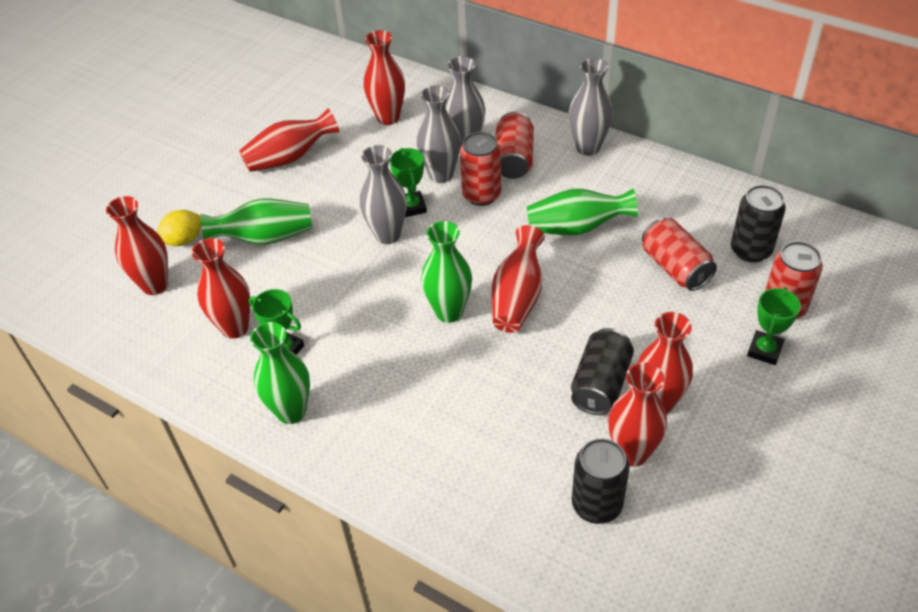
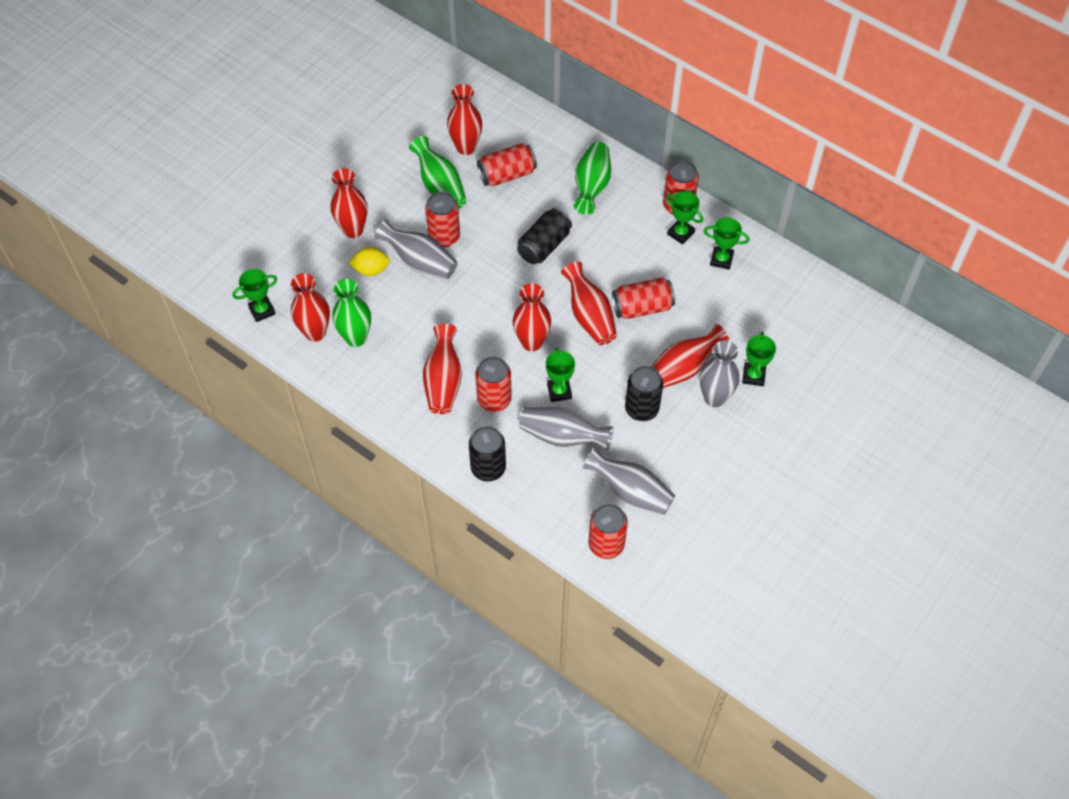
green trophy: [249,289,304,355] [390,148,427,217] [747,287,801,365] = 3 -> [233,269,277,322] [546,347,575,402] [666,191,703,245] [704,217,750,270] [742,332,776,386] = 5
green vase: [201,199,312,245] [250,322,310,424] [421,221,472,323] [527,189,638,236] = 4 -> [332,279,371,347] [409,136,466,209] [573,142,611,215] = 3
red can: [460,132,501,206] [495,111,534,179] [642,218,717,291] [765,241,823,319] = 4 -> [425,192,460,247] [475,357,512,412] [477,143,537,186] [588,504,628,559] [612,278,675,319] [663,160,699,214] = 6

